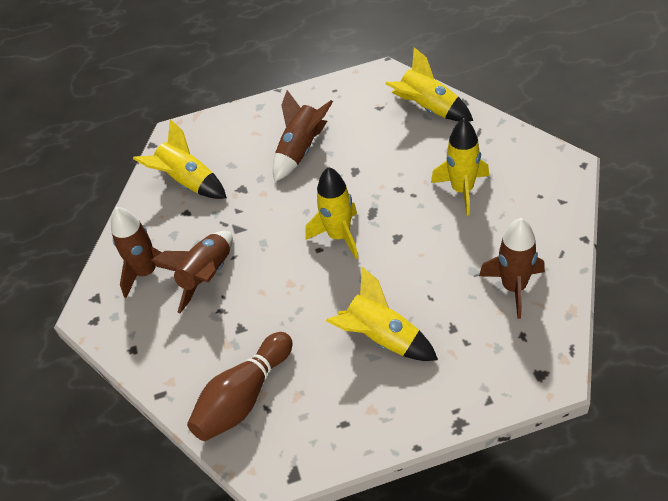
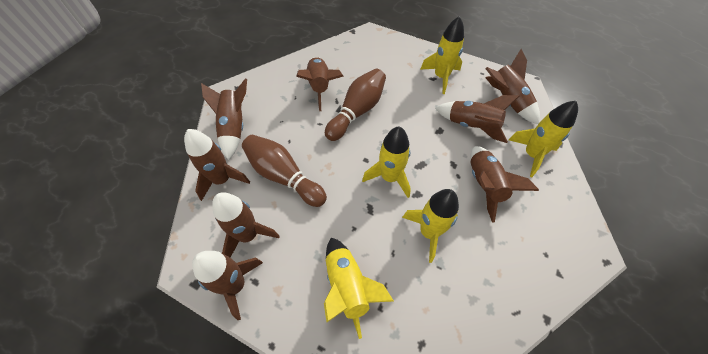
brown bowling pin: [187,332,293,441] = 1 -> [242,135,327,207] [325,69,386,141] = 2
brown rocket: [111,207,176,298] [151,231,233,313] [273,90,333,182] [479,218,545,319] = 4 -> [184,129,250,201] [192,251,263,320] [201,78,247,160] [212,192,279,258] [296,57,344,111] [435,95,519,143] [471,146,539,223] [485,49,540,124] = 8

